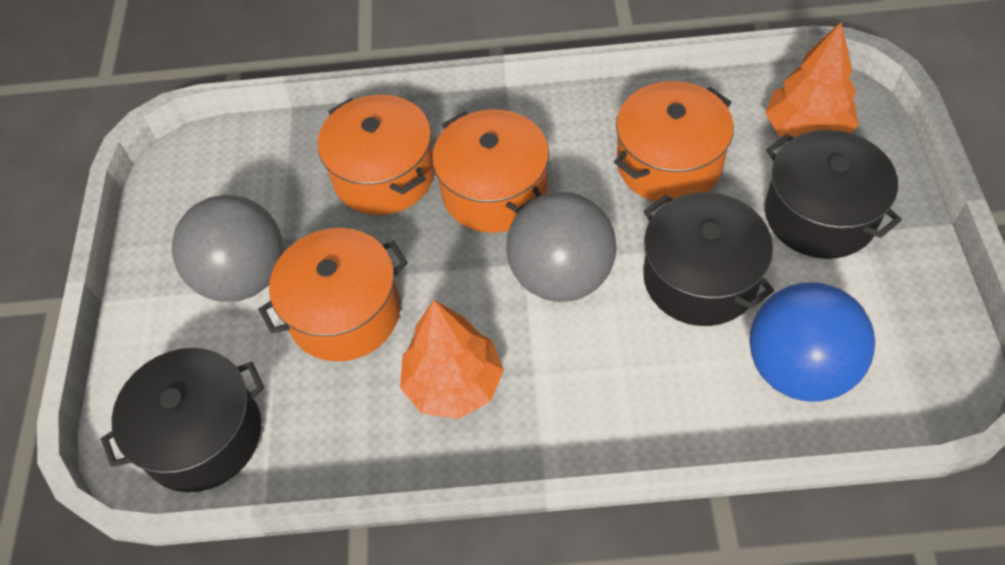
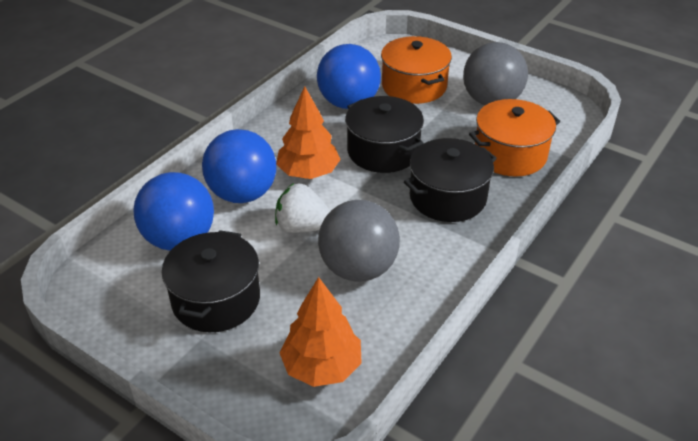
blue ball: [749,282,875,402] = 1 -> [133,172,214,251] [202,129,276,203] [317,44,381,109] = 3
orange pot: [258,228,408,362] [317,95,435,215] [432,109,549,233] [614,81,734,203] = 4 -> [381,36,452,104] [469,99,560,177] = 2
white strawberry: none = 0 -> [275,183,330,233] = 1

